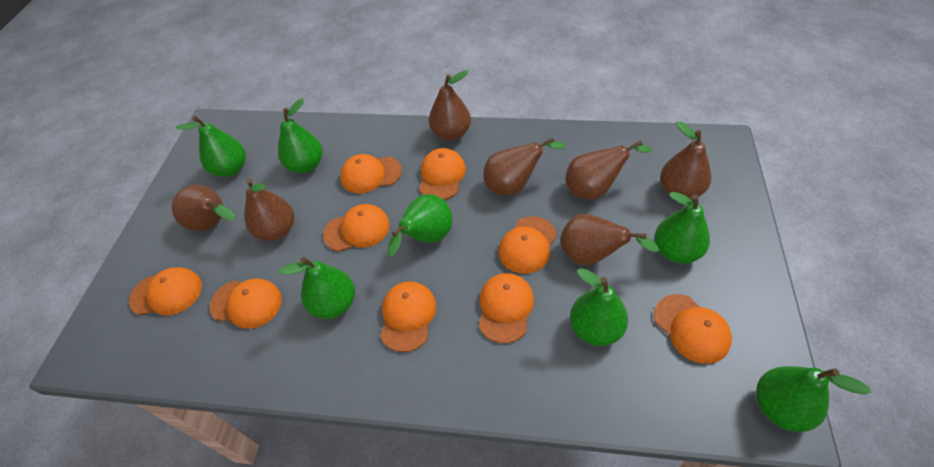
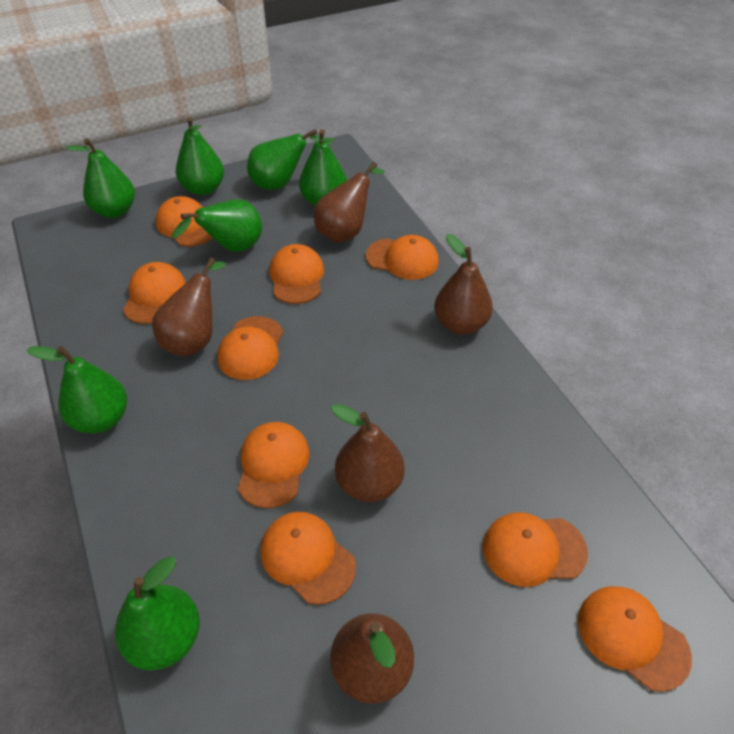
brown pear: [172,185,235,231] [245,178,294,241] [429,70,471,141] [483,137,566,196] [561,214,660,265] [565,140,651,200] [660,121,711,199] = 7 -> [152,257,226,357] [314,162,385,243] [330,613,414,703] [331,404,405,502] [435,234,493,334] = 5

